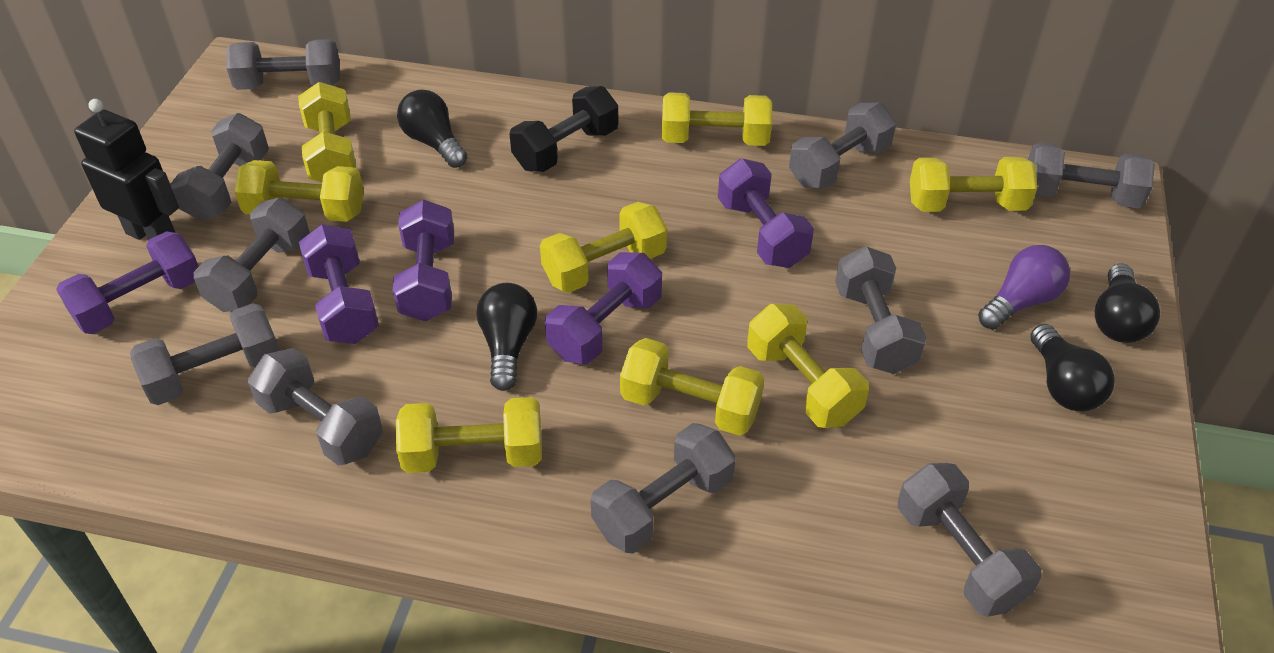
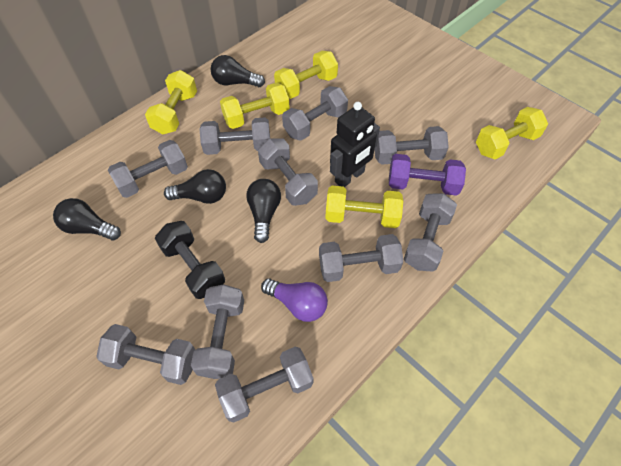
purple dumbbell: [56,231,199,334] [299,224,379,344] [393,200,454,321] [545,252,662,364] [718,159,814,268] = 5 -> [389,154,466,196] = 1
yellow dumbbell: [234,160,364,222] [298,82,356,182] [396,397,542,473] [540,202,667,293] [620,338,764,436] [662,92,772,146] [747,304,869,428] [910,157,1037,212] = 8 -> [145,70,197,134] [220,83,290,129] [274,51,338,99] [325,186,403,228] [476,107,548,159] = 5

